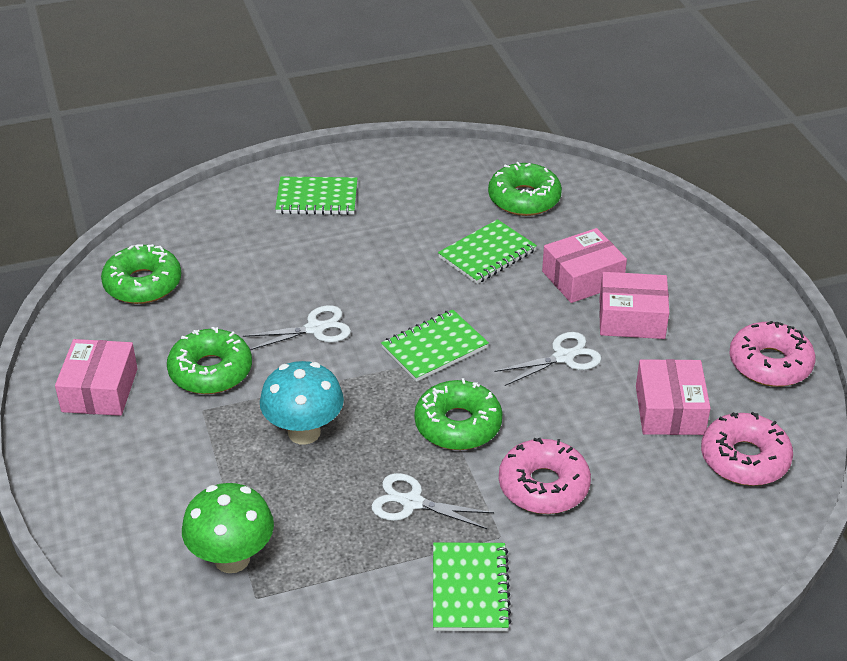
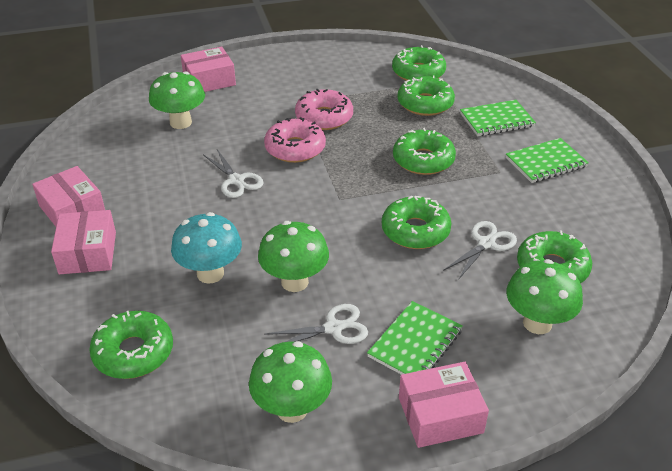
green donut: [101,244,181,304] [167,327,252,394] [414,378,503,450] [488,162,562,216] = 4 -> [89,311,173,379] [382,196,452,249] [392,45,446,81] [393,128,456,175] [397,75,455,116] [517,230,592,283] = 6
green mushroom: [182,483,274,573] = 1 -> [149,71,205,129] [249,341,332,423] [258,221,329,292] [506,259,583,334] = 4
green notebook: [275,177,357,215] [381,309,489,382] [433,542,512,631] [438,219,537,284] = 4 -> [367,301,463,375] [460,100,536,136] [506,138,589,183] = 3
pink donut: [499,438,591,514] [701,412,793,486] [729,321,816,387] = 3 -> [264,117,326,163] [295,89,353,130] = 2

